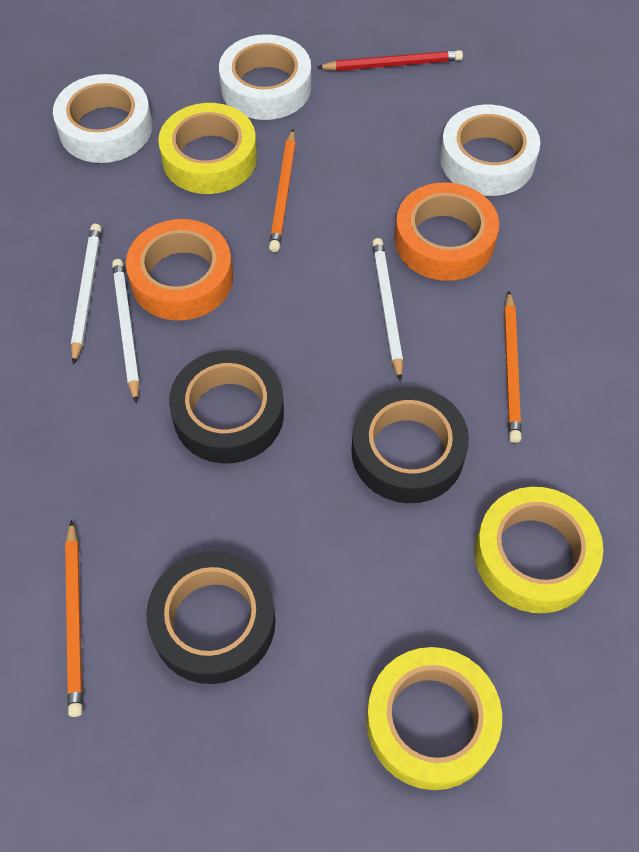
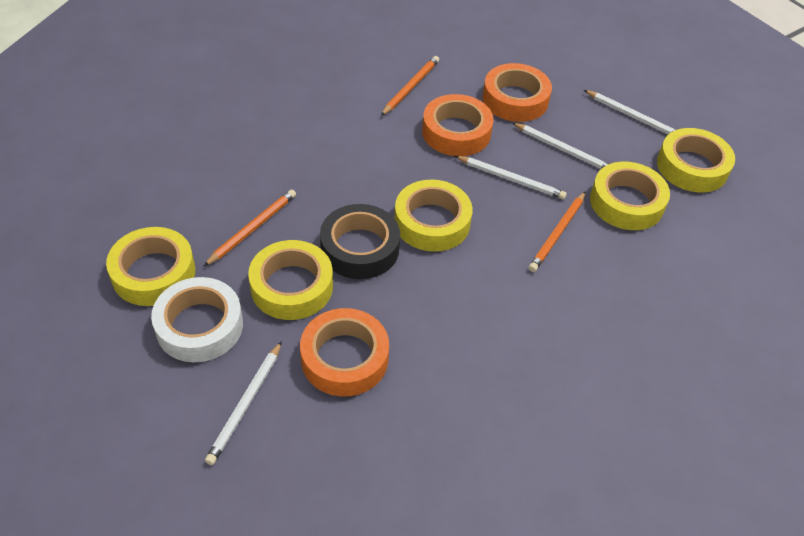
black tape: [146,551,276,684] [169,350,284,464] [352,386,469,503] = 3 -> [320,204,400,279] = 1
orange tape: [126,219,233,320] [395,182,499,281] = 2 -> [300,308,389,396] [422,94,493,156] [482,63,552,122] = 3
red pencil: [317,50,463,71] = 1 -> none = 0
white pencil: [71,224,101,365] [112,259,140,404] [372,238,403,381] = 3 -> [205,341,282,465] [455,156,567,199] [512,122,608,169] [584,90,676,134] = 4
white tape: [53,74,152,163] [219,34,311,120] [440,105,540,196] = 3 -> [151,277,243,362] = 1
yellow tape: [158,103,257,194] [366,647,502,790] [475,487,603,613] = 3 -> [106,227,195,306] [248,240,333,320] [394,180,473,252] [590,162,670,230] [657,128,735,193] = 5

